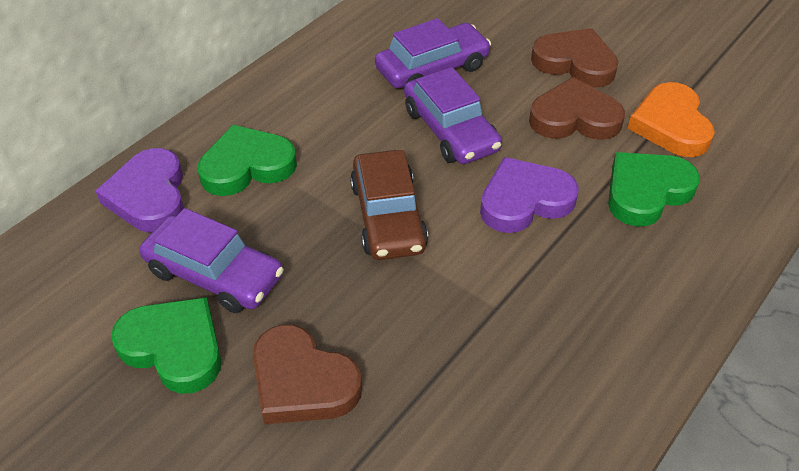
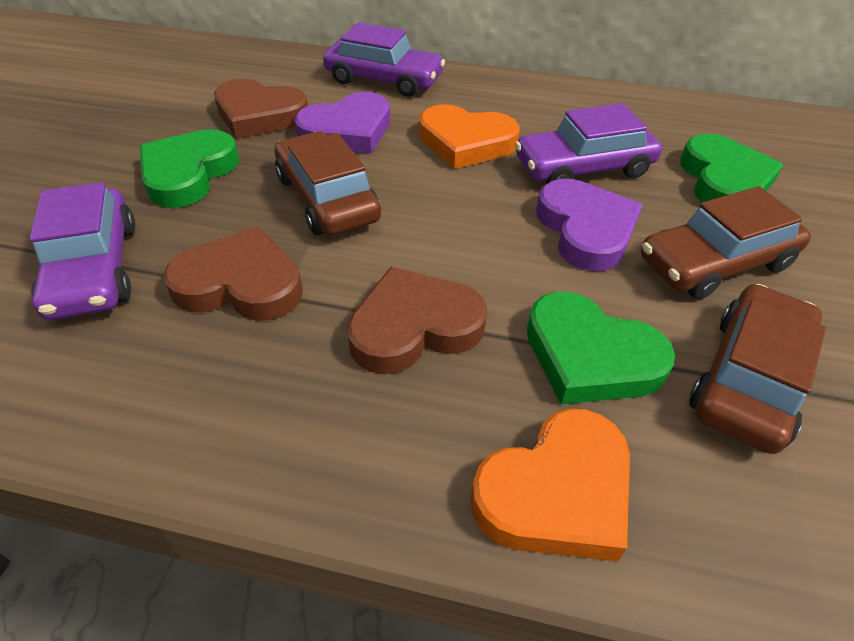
brown car: [350,150,428,260] = 1 -> [275,131,381,236] [641,186,811,299] [689,284,826,454] = 3
orange heart: [628,82,715,157] = 1 -> [419,104,519,169] [471,409,630,561] = 2

